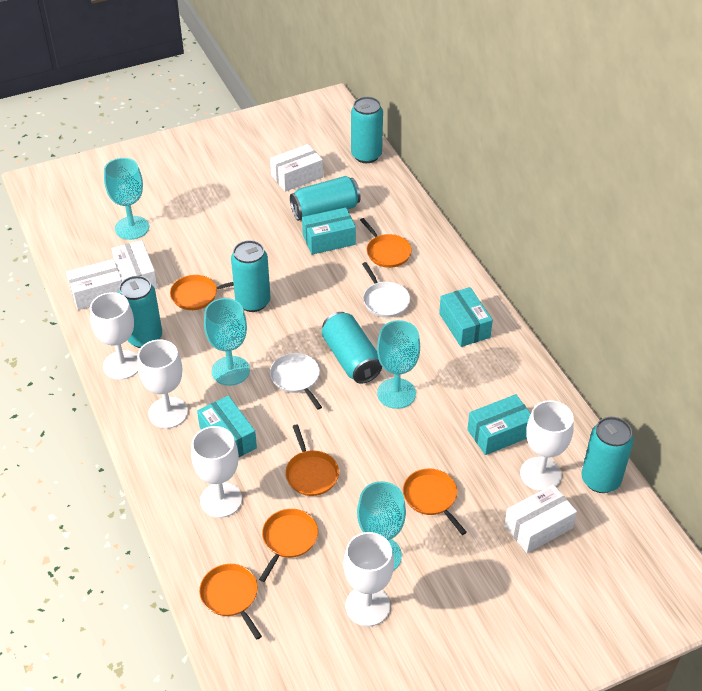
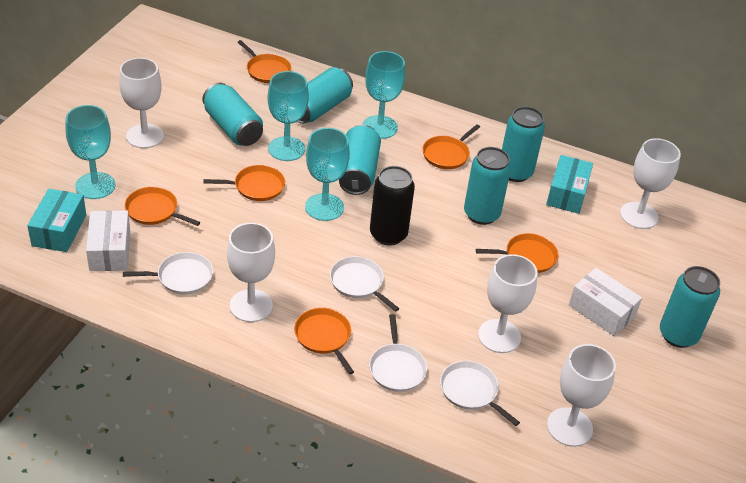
black can: none = 0 -> [370,166,415,245] = 1
turquoise box: [197,396,257,457] [302,208,356,255] [439,287,493,347] [467,394,531,455] = 4 -> [27,189,86,252] [546,155,593,214] = 2
white box: [66,259,122,310] [111,240,158,289] [270,144,323,192] [504,484,577,553] = 4 -> [86,210,130,271] [569,268,642,336] = 2
white pan: [270,353,322,410] [362,262,410,318] = 2 -> [123,252,213,294] [330,256,400,312] [369,314,427,392] [440,361,520,426] = 4

